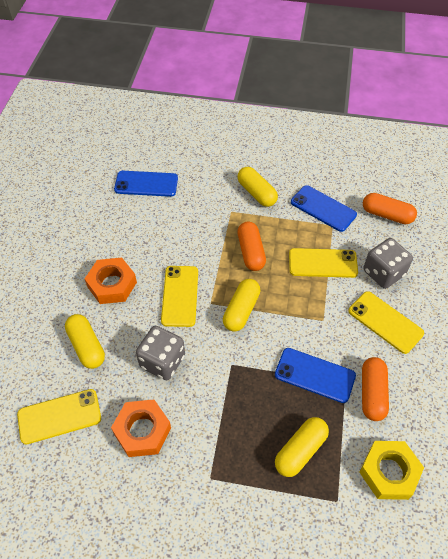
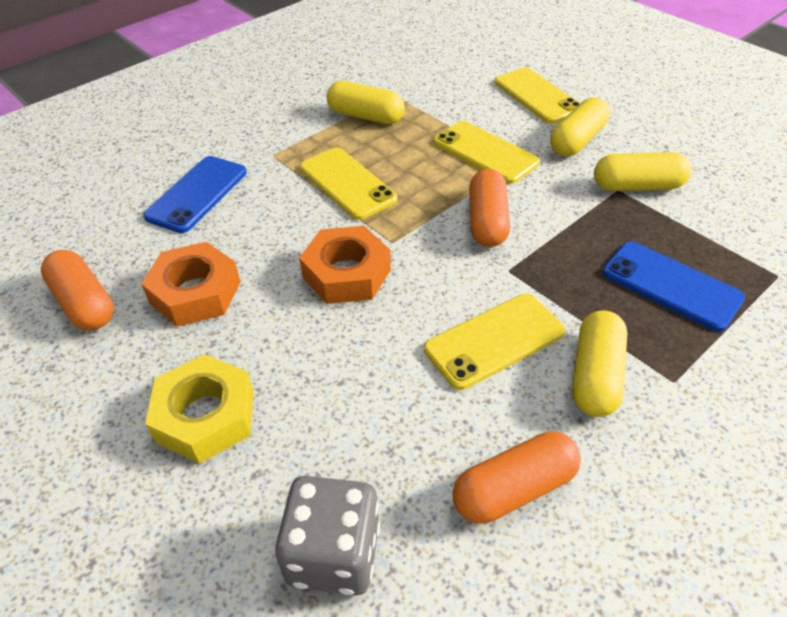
blue phone: [114,171,178,197] [275,348,356,403] [291,185,357,232] = 3 -> [143,156,247,233] [603,242,745,332] = 2
grey dice: [136,326,185,380] [363,238,413,289] = 2 -> [275,476,380,595] = 1

